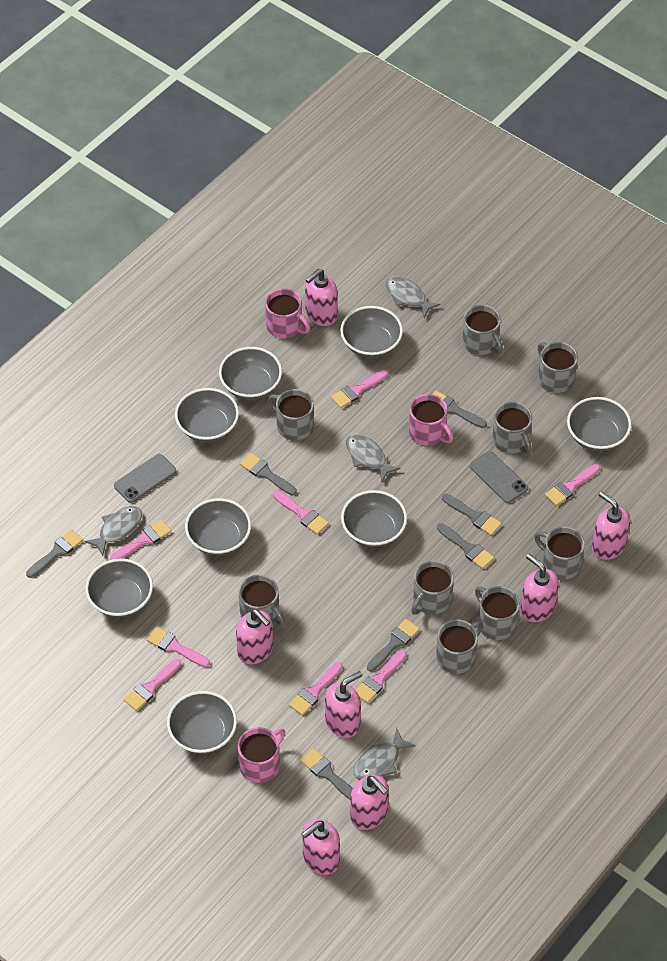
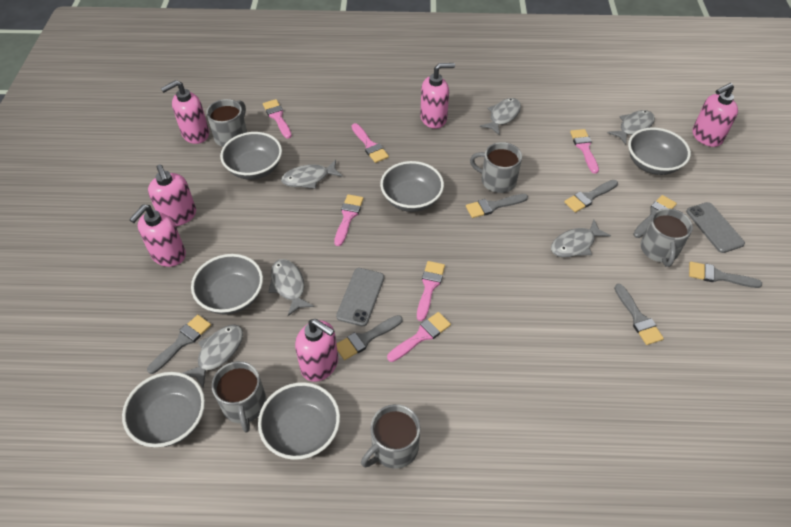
grey bowl: [85,559,153,618] [167,691,237,754] [175,388,239,442] [185,498,251,556] [219,347,282,400] [340,306,403,358] [341,490,407,547] [567,397,631,452] = 8 -> [122,372,205,447] [191,254,263,315] [220,132,282,180] [258,382,340,460] [380,161,444,212] [628,127,691,175] = 6
grey fish: [84,506,142,556] [346,434,401,482] [354,728,416,780] [386,276,440,318] = 4 -> [183,325,243,389] [268,259,314,316] [281,160,343,189] [480,98,521,136] [551,220,611,257] [608,110,655,145] = 6
grey mug: [239,575,285,626] [268,389,314,441] [411,561,454,614] [436,619,483,674] [462,305,503,355] [475,586,520,640] [492,402,532,454] [534,526,585,580] [538,342,578,393] = 9 -> [206,99,247,147] [212,361,266,433] [361,404,420,469] [470,142,522,193] [640,208,693,267] = 5
pink brush: [110,519,171,560] [124,659,181,711] [146,626,210,667] [273,490,329,534] [289,662,343,716] [331,370,388,408] [356,650,407,703] [545,464,600,506] = 8 -> [263,99,292,138] [334,194,363,246] [352,123,389,163] [387,312,451,362] [417,261,445,321] [570,129,599,174] = 6
pink mug: [238,727,285,783] [265,288,310,339] [409,394,453,446] = 3 -> none = 0
pink soap dispenser: [236,609,274,664] [302,819,340,875] [305,269,338,326] [325,671,363,738] [350,775,389,830] [520,554,559,622] [592,491,630,560] = 7 -> [129,205,186,267] [148,164,196,226] [161,80,209,144] [295,319,338,382] [420,63,455,129] [692,83,738,147] = 6

